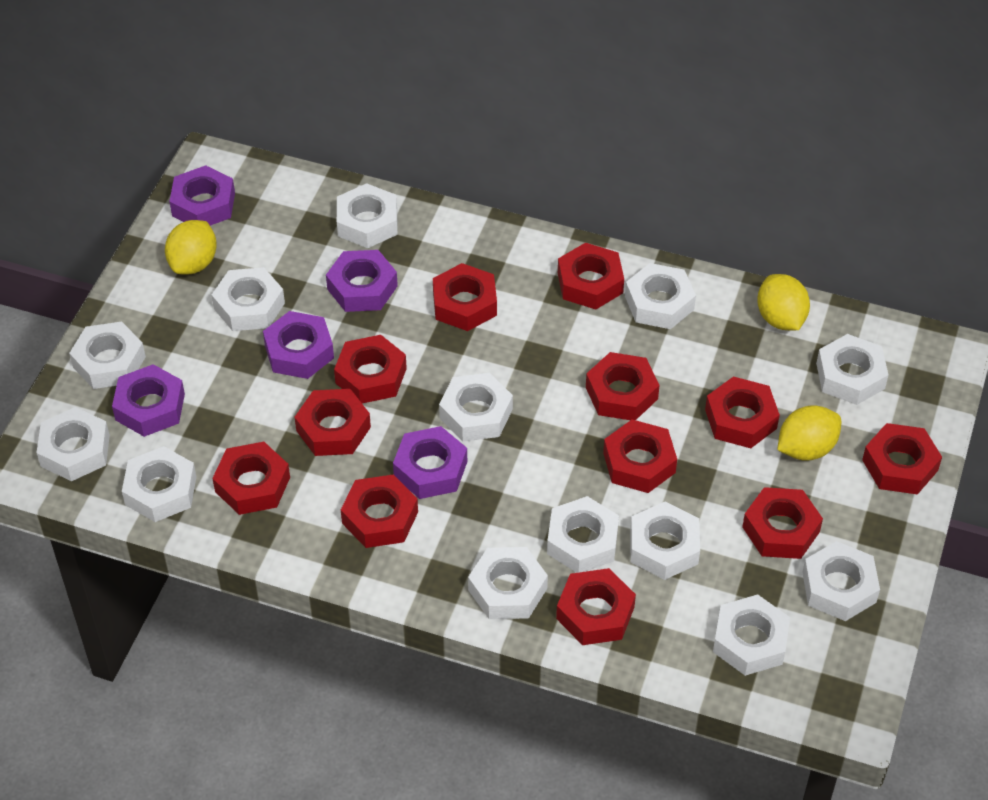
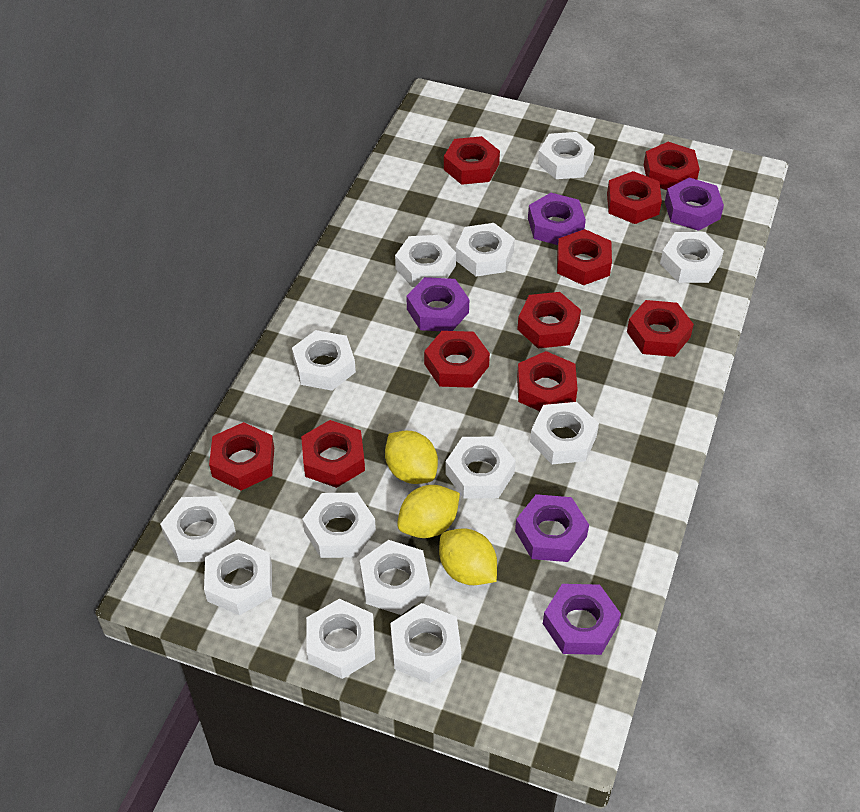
red nut: [212,442,290,515] [295,389,371,456] [334,335,407,403] [341,475,418,548] [433,263,497,331] [556,568,636,645] [558,243,624,309] [586,352,660,420] [603,419,677,493] [705,376,780,448] [742,487,823,559] [862,423,942,495] = 12 -> [209,422,274,491] [301,420,365,488] [424,331,490,388] [444,136,500,185] [517,292,581,348] [517,351,578,411] [557,229,612,286] [607,171,662,224] [627,300,694,357] [644,142,700,190] = 10

